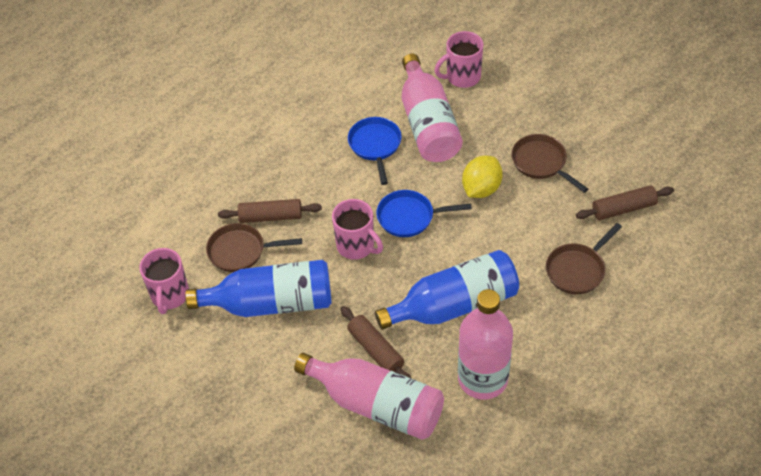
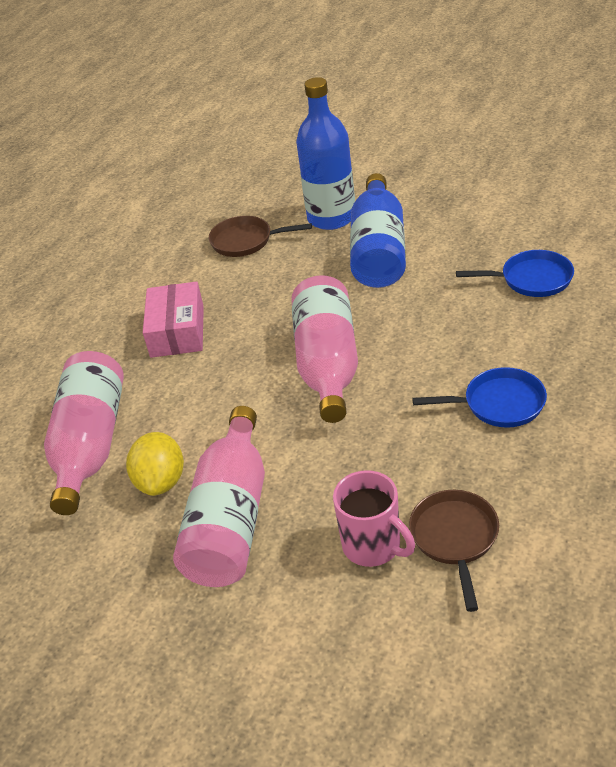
brown pan: [206,223,302,272] [511,134,588,193] [546,223,622,294] = 3 -> [209,216,312,257] [409,490,499,612] = 2
brown rolling pin: [218,199,322,223] [340,306,412,379] [576,185,674,220] = 3 -> none = 0
pink box: none = 0 -> [143,281,204,358] = 1
pink mug: [140,248,189,314] [332,199,383,260] [434,31,483,88] = 3 -> [333,470,415,567] = 1

